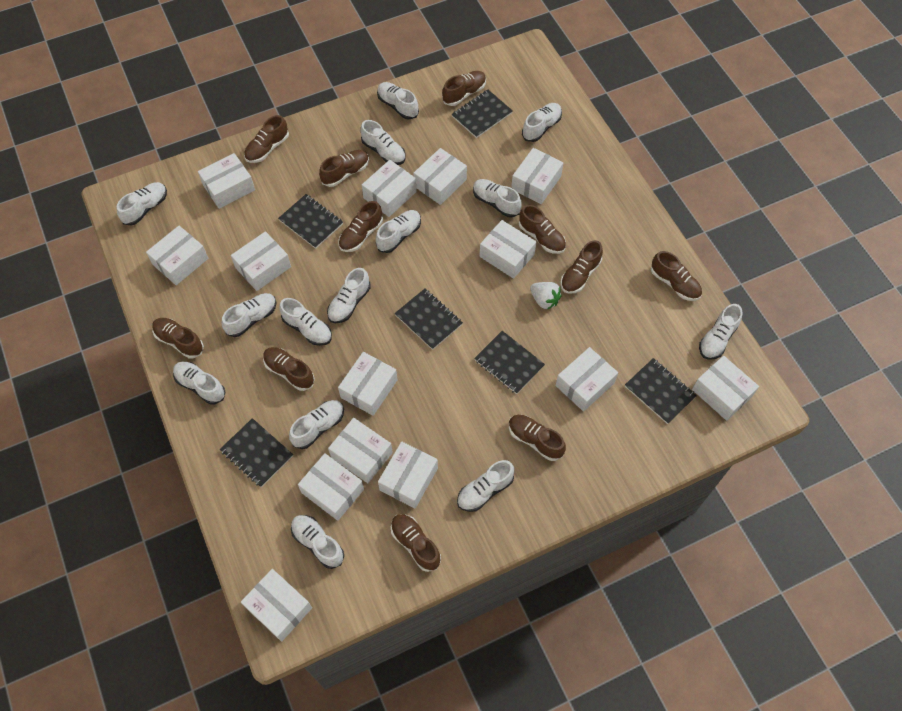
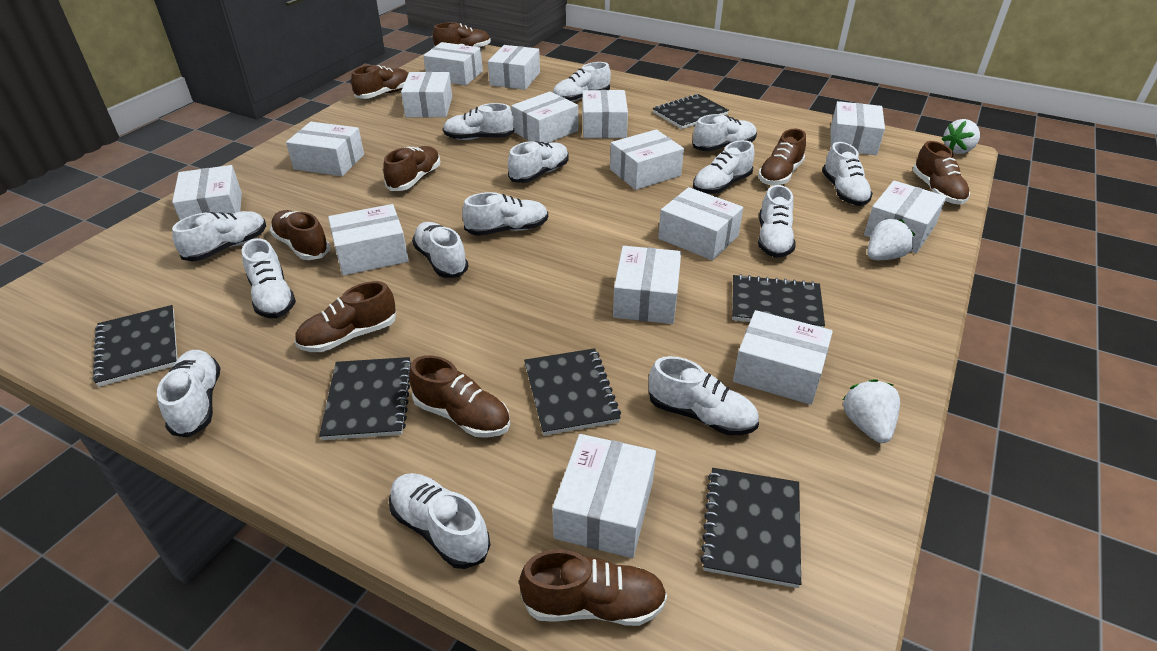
brown shoe: [152,318,204,358] [244,115,289,163] [263,347,315,391] [319,150,369,187] [338,201,383,252] [391,514,441,572] [442,71,486,106] [509,415,566,461] [519,205,566,254] [560,240,603,294] [651,251,702,301] = 11 -> [270,210,330,260] [294,281,396,352] [351,65,409,99] [383,146,440,191] [409,355,510,438] [433,22,491,48] [519,549,667,626] [758,129,806,185] [913,141,970,205] = 9
white box: [146,226,208,285] [198,153,255,209] [231,231,291,291] [241,569,312,642] [298,453,364,521] [328,418,393,483] [338,352,398,416] [362,160,417,217] [378,442,438,508] [413,148,467,205] [480,220,536,279] [511,148,563,204] [555,347,618,411] [692,356,759,421] = 14 -> [172,165,242,220] [286,122,364,176] [328,204,409,276] [401,72,452,118] [423,42,483,86] [488,45,540,90] [511,91,578,143] [552,434,656,558] [582,90,628,138] [610,129,684,190] [613,246,681,324] [658,187,743,260] [733,310,833,405] [831,101,885,155] [864,181,946,253] = 15
white strawberry: [530,282,562,310] = 1 -> [842,379,900,443] [867,219,915,260] [942,119,980,154] = 3

